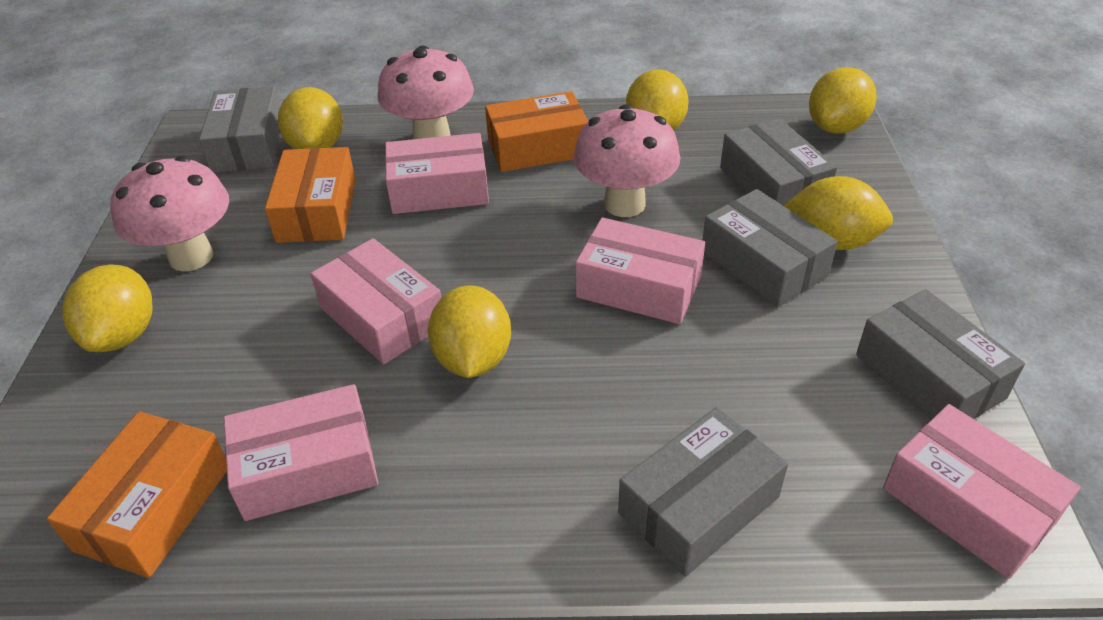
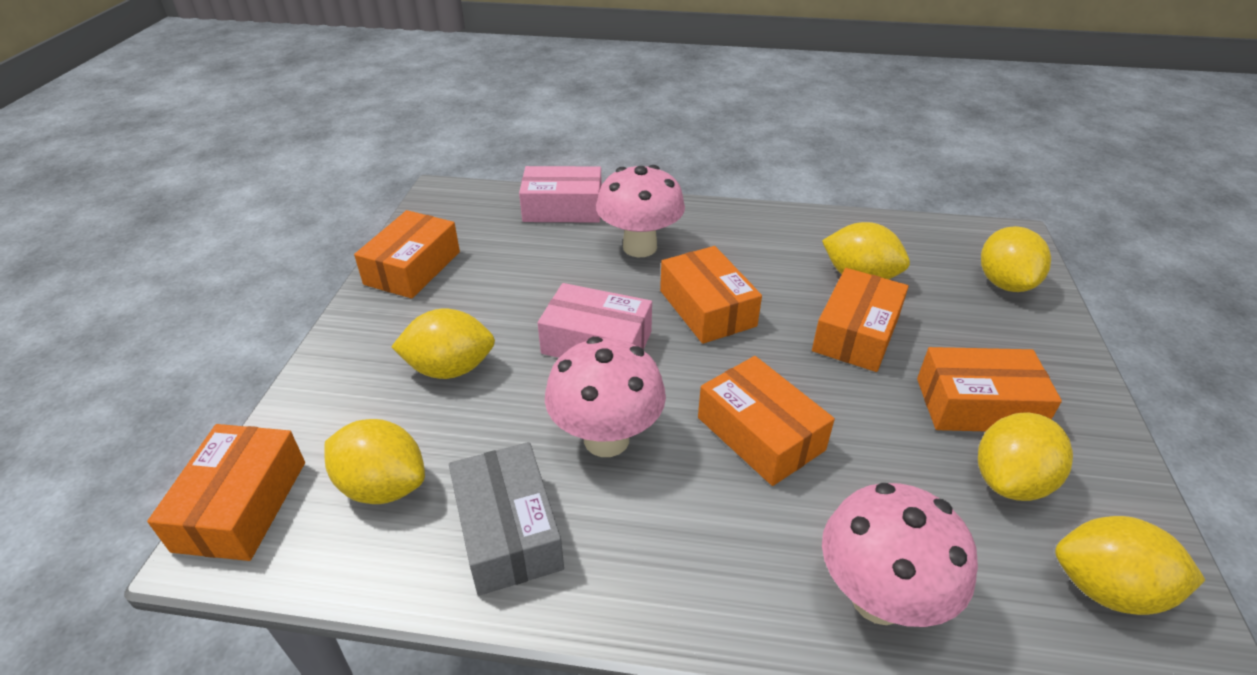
grey box: [199,86,281,172] [618,407,788,577] [703,189,838,307] [720,118,837,205] [856,289,1025,420] = 5 -> [449,442,564,596] = 1
orange box: [47,411,227,578] [265,147,356,243] [485,91,588,172] = 3 -> [147,424,305,561] [354,210,460,299] [660,246,762,344] [698,356,835,486] [812,268,909,372] [917,347,1062,431] = 6
pink box: [224,384,378,521] [310,238,441,364] [385,133,489,214] [575,217,705,324] [883,404,1080,579] = 5 -> [519,166,602,223] [538,283,652,358] = 2

